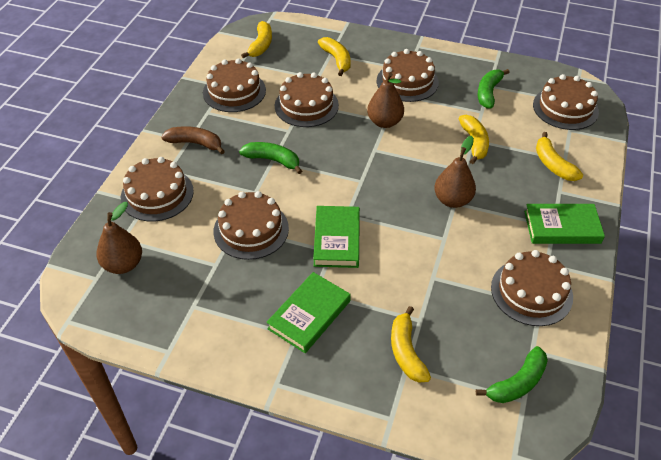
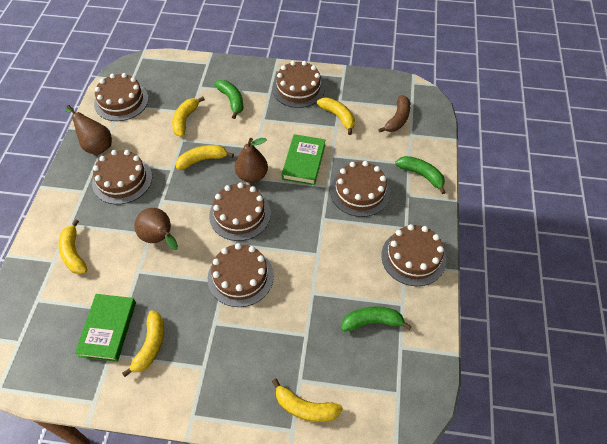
green book: [266,272,351,353] [313,206,360,268] [524,204,605,244] = 3 -> [75,294,136,362] [282,134,326,185] = 2
yellow banana: [241,21,272,58] [318,37,351,76] [391,306,431,383] [459,115,489,164] [536,132,583,181] = 5 -> [59,219,88,274] [122,310,164,377] [172,97,205,137] [176,145,234,170] [272,379,343,422] [317,97,355,135] = 6

